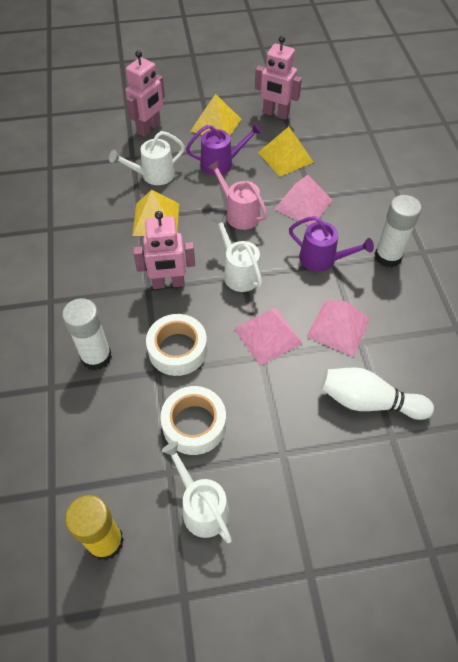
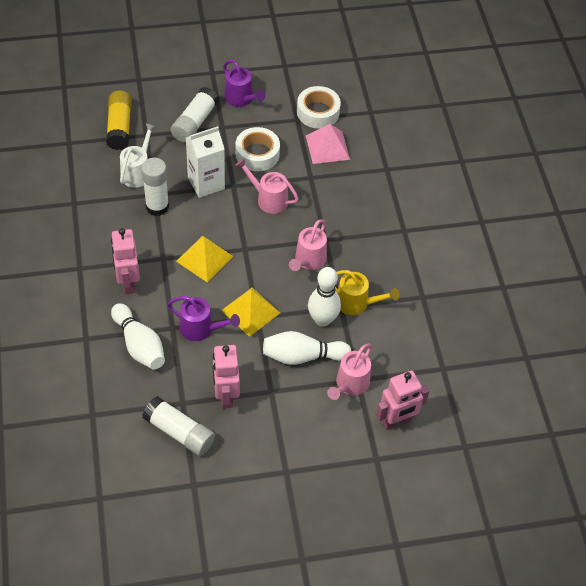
pink pyramid: [234,308,303,366] [274,175,332,225] [306,301,371,357] = 3 -> [306,124,350,164] = 1
pink watering can: [207,161,268,230] = 1 -> [235,158,299,214] [289,219,327,271] [327,344,372,400] = 3
white bowling pin: [321,367,434,420] = 1 -> [111,303,165,370] [263,331,351,365] [308,267,341,327] = 3
white carton: none = 0 -> [186,126,225,198] = 1
white glue stick: [62,298,112,371] [375,195,422,267] = 2 -> [141,158,169,216] [143,396,215,456] [171,87,219,143] = 3
white watering can: [109,131,185,185] [162,441,232,543] [212,215,262,292] = 3 -> [120,123,156,188] = 1
yellow pyramid: [132,190,179,236] [190,94,241,135] [258,127,314,177] = 3 -> [176,236,233,283] [221,287,280,337] = 2
yellow watering can: none = 0 -> [335,270,399,315] = 1

